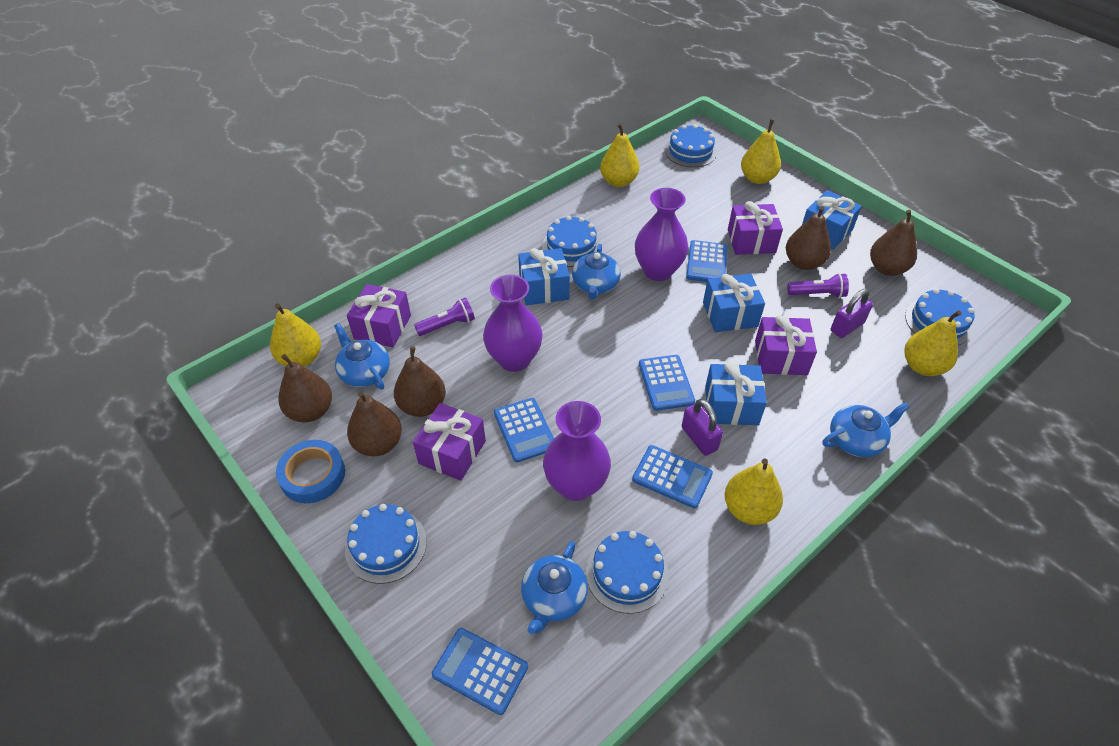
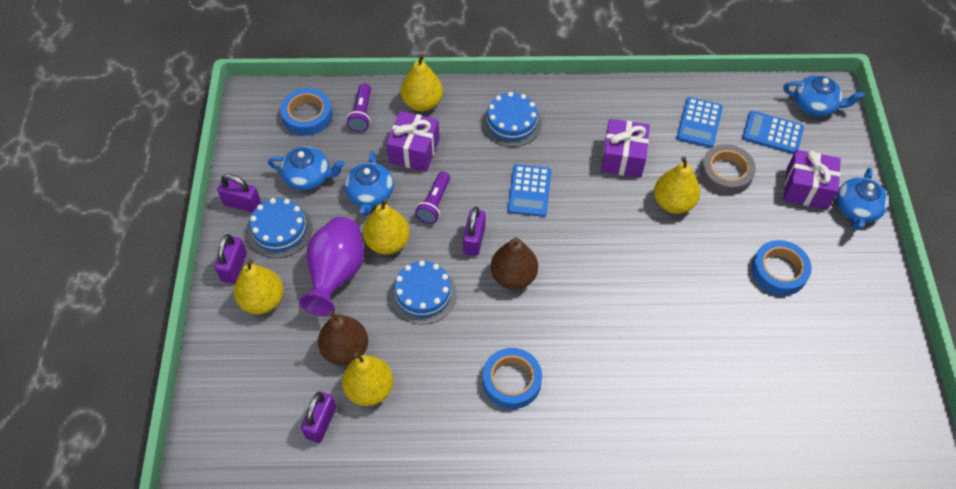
blue cake: [345,504,427,584] [542,216,601,267] [586,531,669,614] [665,124,717,167] [905,289,975,345] = 5 -> [248,198,312,258] [390,260,457,324] [482,92,542,147] = 3
blue calculator: [432,628,528,715] [494,398,554,463] [632,445,713,508] [639,355,695,411] [686,240,727,282] = 5 -> [508,164,551,217] [677,97,723,148] [742,110,804,154] = 3
blue gift: [518,248,570,305] [703,274,765,332] [705,362,767,425] [802,190,862,250] = 4 -> none = 0
blue tape: [276,440,345,503] = 1 -> [280,88,333,136] [483,348,542,409] [751,240,812,296] = 3
brown pear: [278,354,332,422] [347,391,402,456] [394,346,446,417] [786,206,831,270] [870,210,917,276] = 5 -> [318,310,368,365] [491,237,538,289] = 2
grey tape: none = 0 -> [700,144,756,195] = 1
purple gift: [347,284,411,348] [413,403,486,481] [728,201,783,255] [755,315,817,375] = 4 -> [386,111,440,172] [601,119,650,178] [784,150,841,210] = 3
purple padlock: [682,399,723,456] [831,289,873,338] = 2 -> [215,234,247,283] [217,174,261,212] [301,391,336,443] [463,207,485,256] = 4
purple vase: [483,275,543,372] [543,401,611,501] [635,188,688,281] = 3 -> [299,217,364,316] = 1

